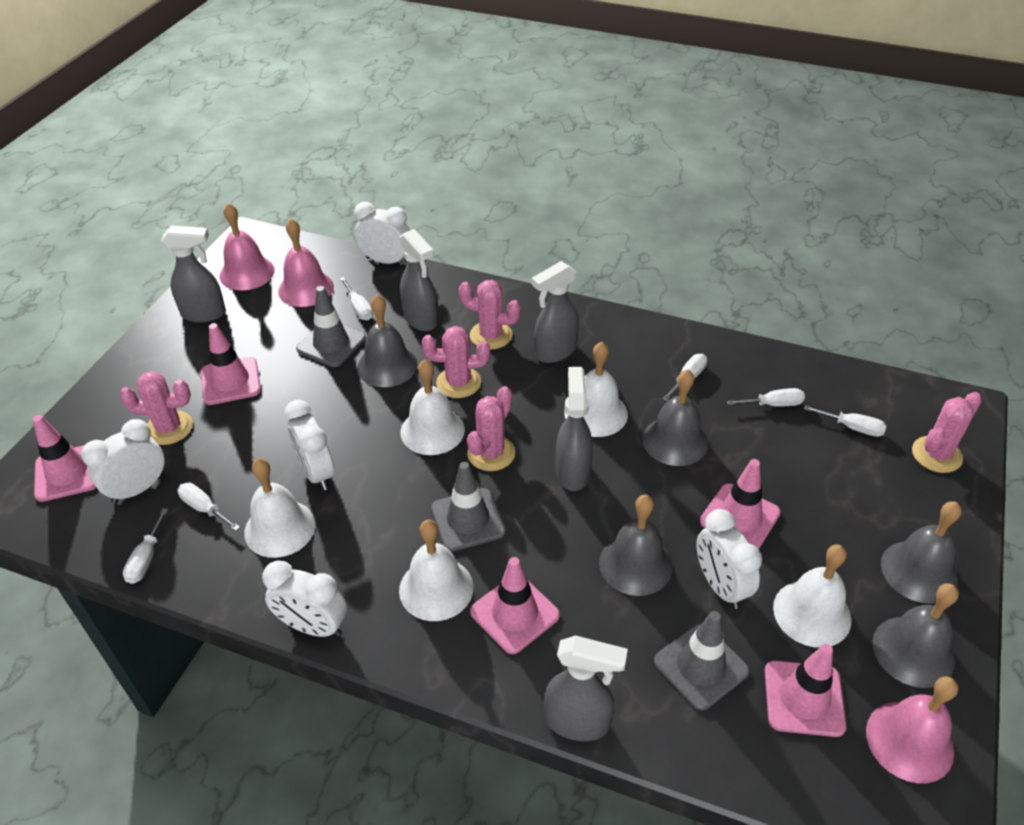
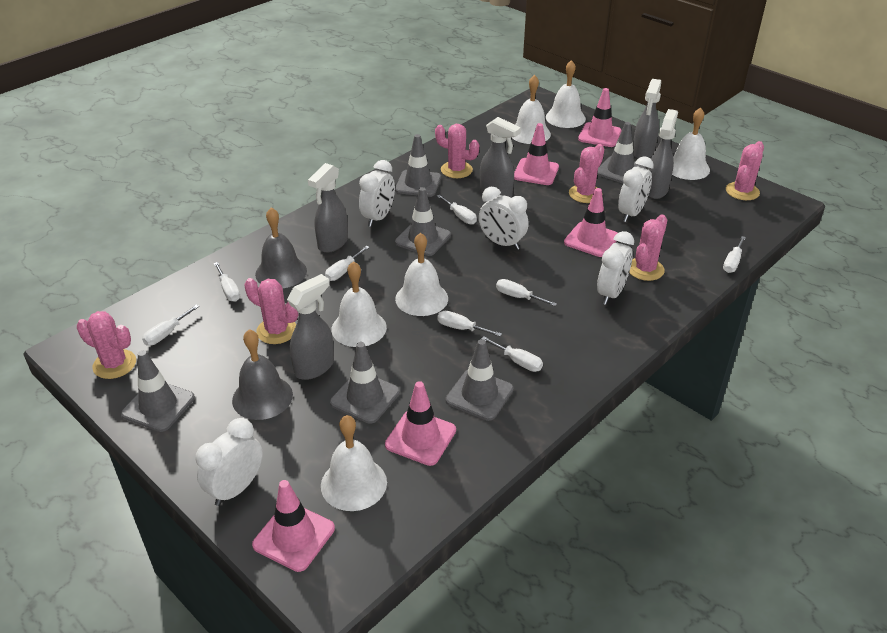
grey bell: [357,295,418,387] [599,495,673,596] [642,369,708,466] [872,583,959,688] [881,501,962,604] = 5 -> [232,329,293,420] [255,207,307,288] = 2
grey traffic cone: [296,286,366,367] [431,462,506,552] [654,611,749,711] = 3 -> [121,350,195,432] [330,342,400,424] [395,134,441,197] [395,187,451,256] [446,339,514,421] [597,122,646,184] = 6
pink bell: [220,203,275,291] [278,219,334,307] [866,676,958,783] = 3 -> none = 0
pink cactus: [120,371,193,445] [422,326,490,398] [459,280,521,350] [467,386,515,471] [912,392,982,473] = 5 -> [77,311,136,379] [245,278,298,344] [435,124,479,178] [569,144,604,203] [629,215,667,281] [726,141,764,200] = 6
white bell: [244,458,316,558] [399,519,474,621] [400,359,465,455] [564,342,628,437] [773,544,851,648] = 5 -> [321,415,387,511] [331,261,387,347] [395,233,448,316] [512,75,551,144] [546,60,586,128] [672,107,710,180] = 6
white screwdriver: [123,508,169,584] [177,483,240,531] [340,277,373,320] [662,354,707,402] [727,388,805,407] [804,405,886,437] = 6 -> [142,305,199,346] [214,262,240,302] [325,246,370,281] [437,195,477,225] [437,311,502,337] [481,336,543,372] [496,279,557,306] [723,236,746,273] = 8

